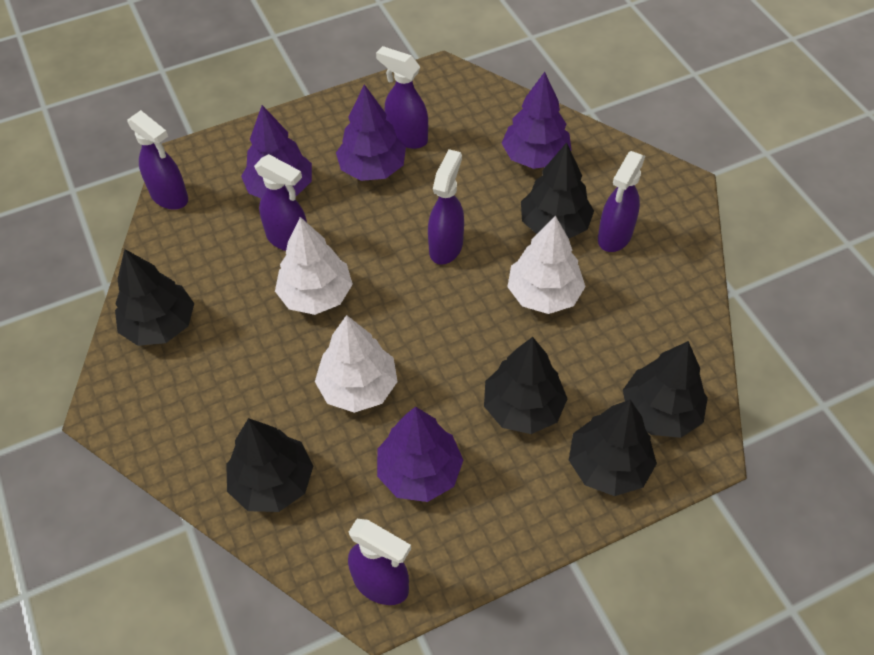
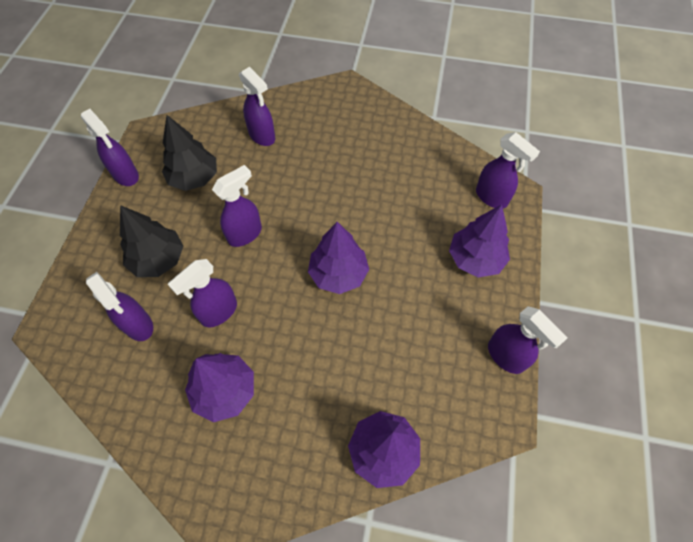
black tree: [115,249,194,346] [226,418,313,512] [484,337,568,434] [521,142,594,239] [569,399,657,496] [623,341,708,438] = 6 -> [120,205,184,277] [162,115,217,191] = 2
purple spray bottle: [128,110,188,210] [254,154,307,251] [348,519,411,605] [376,46,428,149] [428,149,464,265] [598,151,645,252] = 6 -> [81,109,139,186] [86,272,153,341] [168,259,237,327] [212,165,262,247] [239,67,275,146] [476,132,540,209] [488,306,567,374] = 7
white tree: [275,217,353,315] [315,315,398,413] [508,215,586,314] = 3 -> none = 0

